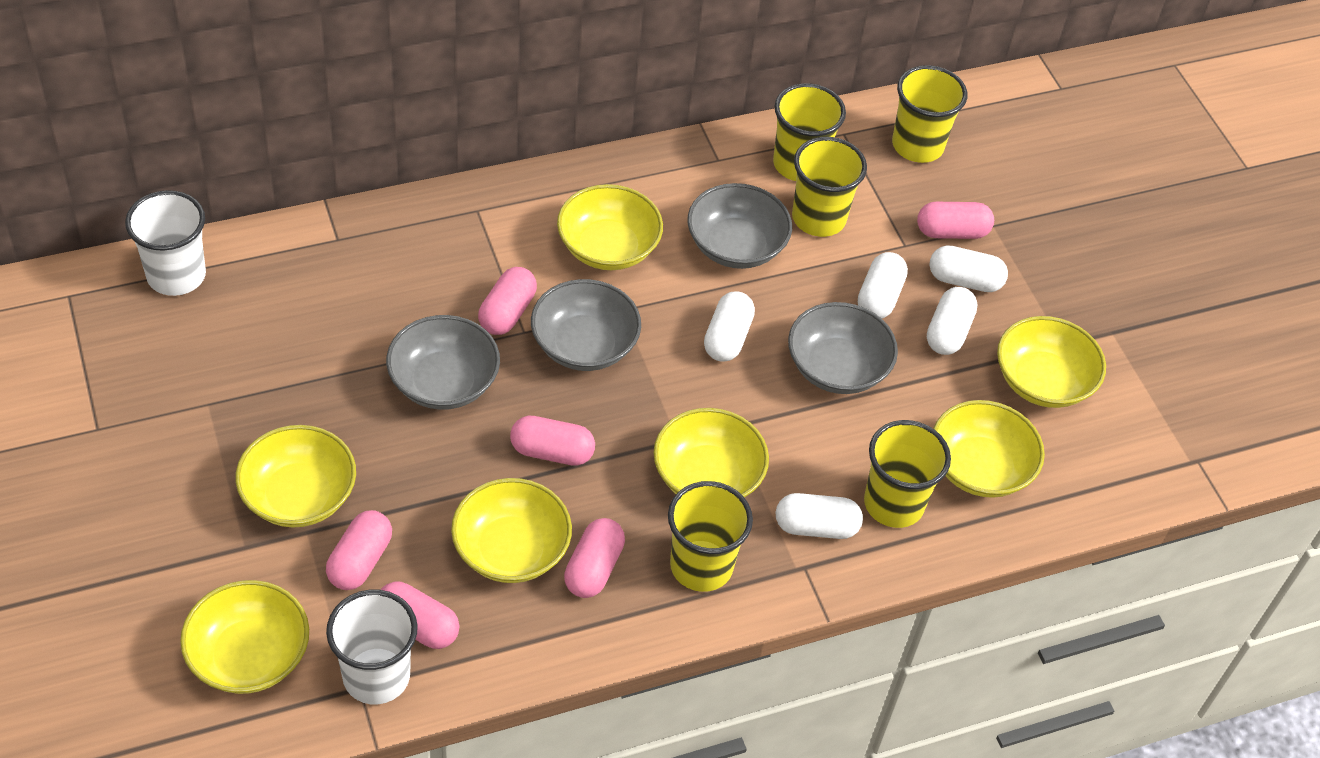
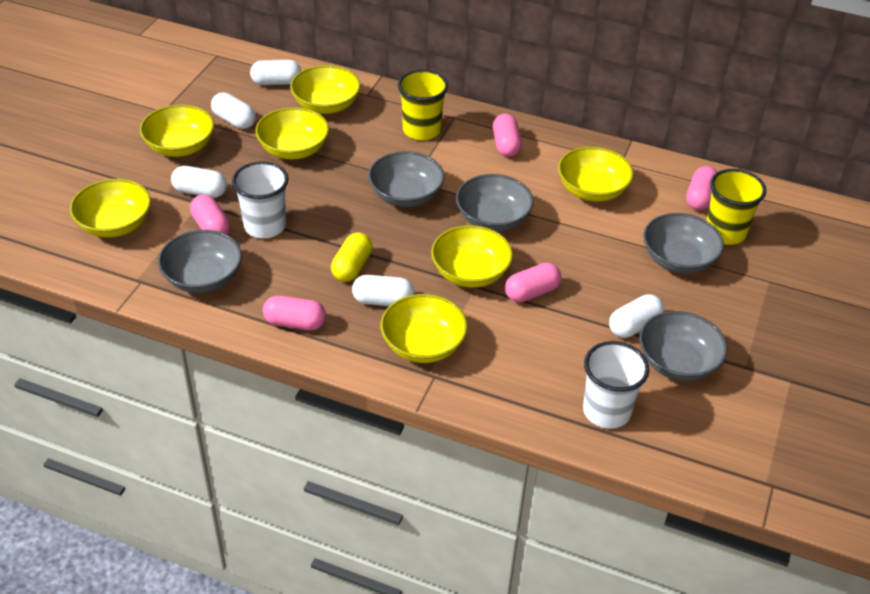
grey bowl: [386,315,500,410] [531,279,641,371] [688,183,792,269] [788,302,898,394] = 4 -> [158,230,242,293] [368,151,444,207] [456,174,534,232] [639,311,727,381] [643,213,724,274] = 5
pink capsule: [326,510,392,590] [380,582,460,649] [478,267,537,335] [510,416,595,466] [564,518,625,598] [917,202,994,239] = 6 -> [190,194,231,235] [263,296,326,330] [493,114,522,157] [505,263,562,303] [686,166,717,211] = 5
yellow capsule: none = 0 -> [331,232,373,282] = 1
yellow cup: [668,481,753,592] [773,83,846,181] [792,137,867,237] [864,420,951,528] [892,65,967,163] = 5 -> [398,70,448,140] [706,169,766,245] = 2

